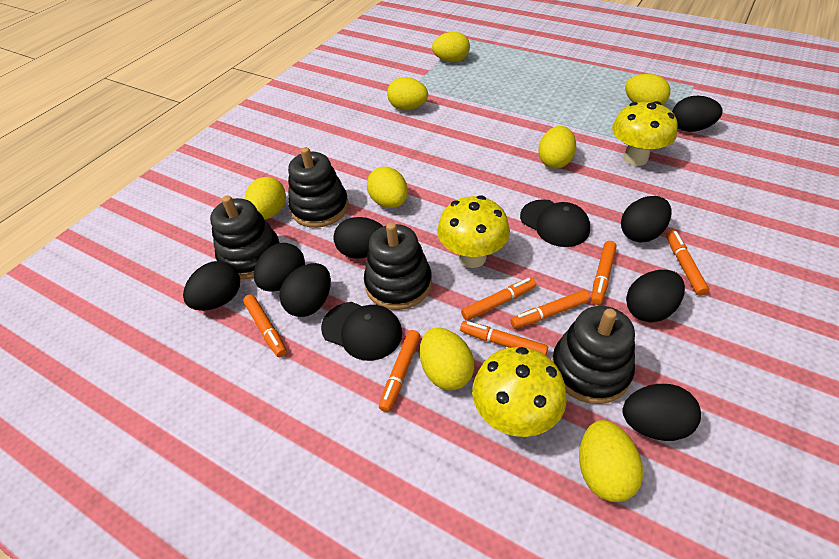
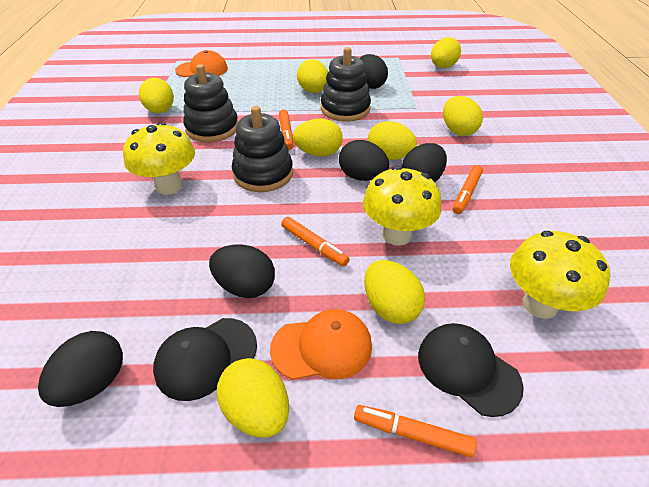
black egg: [183,261,240,311] [254,243,305,292] [279,263,331,317] [333,217,383,259] [621,196,671,242] [622,384,701,441] [626,270,685,322] [672,96,723,132] = 8 -> [38,331,123,407] [209,245,275,298] [339,140,389,181] [360,54,388,89] [402,143,447,182] = 5
black stacking toy: [210,195,280,279] [288,147,349,228] [364,222,432,310] [552,306,635,404] = 4 -> [183,64,238,142] [232,106,293,192] [321,47,371,122] = 3
orange cap: none = 0 -> [175,50,228,77] [270,309,372,380] = 2
orange marker: [243,294,287,357] [379,330,420,412] [460,321,548,356] [461,278,536,321] [511,290,590,328] [591,241,616,305] [666,230,709,296] = 7 -> [279,110,293,150] [281,217,350,267] [354,405,477,457] [453,165,483,214] = 4

